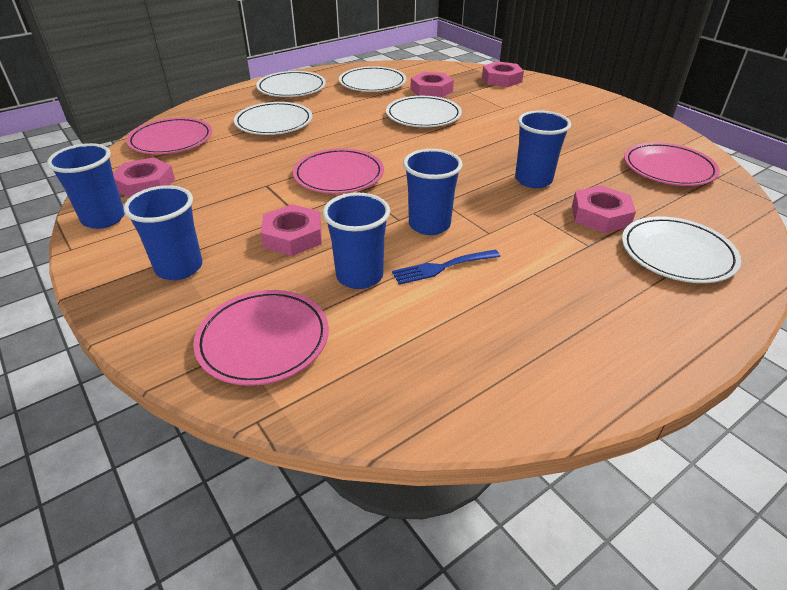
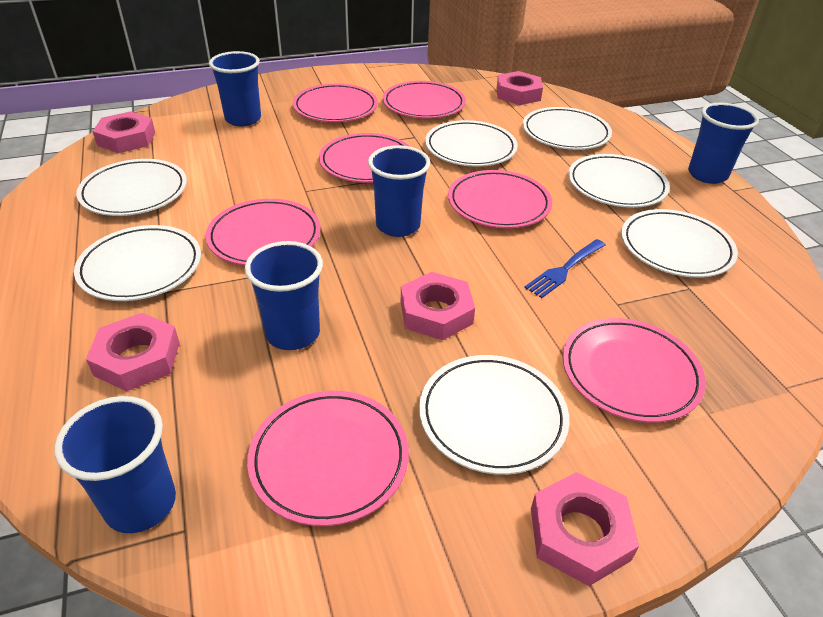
pink plate: [126,117,212,154] [193,290,329,386] [293,148,384,194] [624,142,720,186] = 4 -> [206,199,321,266] [247,391,409,526] [293,84,378,122] [319,133,410,183] [383,81,466,119] [448,170,552,228] [562,318,706,423] = 7
white plate: [234,102,312,135] [256,71,326,97] [339,66,406,92] [386,96,462,127] [622,216,741,283] = 5 -> [74,225,201,301] [76,159,187,216] [419,355,569,475] [425,120,518,167] [523,107,612,150] [568,154,670,208] [621,209,738,278] = 7

